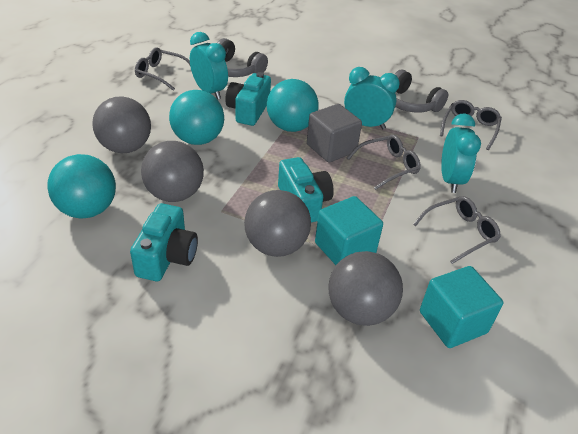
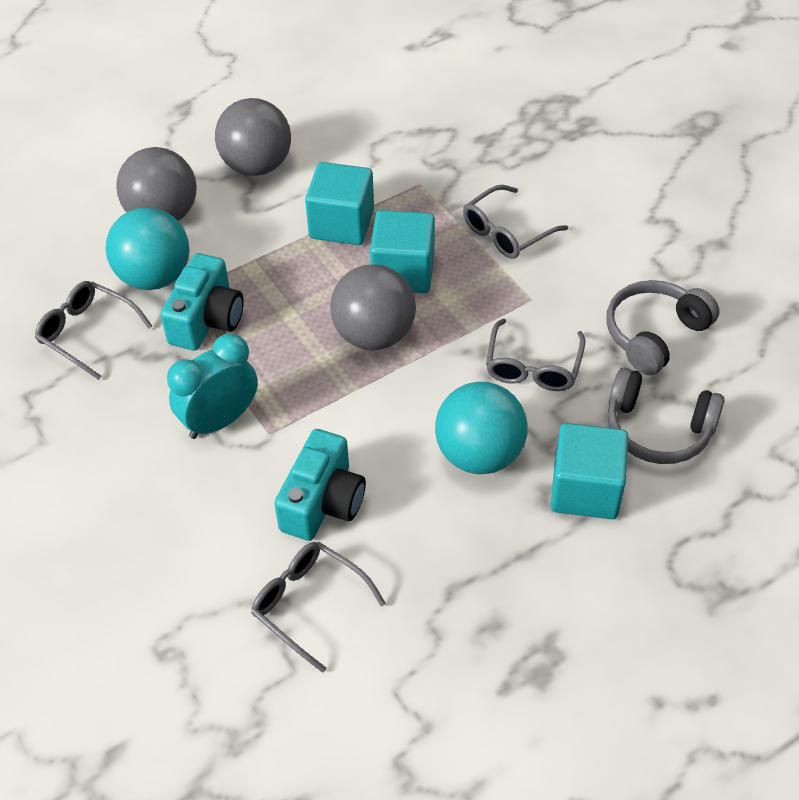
grey ball: [92,96,151,153] [141,141,204,202] [244,190,311,257] [328,251,403,326] = 4 -> [116,147,197,221] [215,98,291,176] [330,264,416,350] = 3
grey cube: [307,104,362,163] = 1 -> none = 0
turquoise ball: [47,154,116,219] [169,90,224,145] [267,79,319,132] = 3 -> [105,207,189,290] [435,382,528,474] = 2
turquoise camera: [130,203,198,281] [225,72,271,126] [278,157,334,222] = 3 -> [160,253,244,350] [274,429,366,541] = 2
turquoise clock: [190,32,228,100] [344,67,400,129] [441,113,481,193] = 3 -> [167,334,258,439] = 1
turquoise cube: [315,196,383,265] [420,266,503,348] = 2 -> [305,162,374,245] [370,210,435,293] [550,423,629,519] = 3

